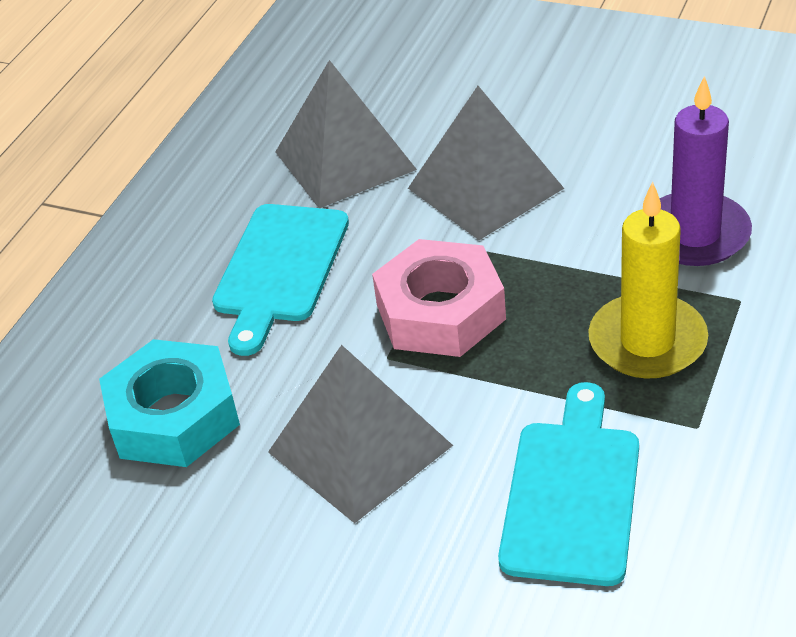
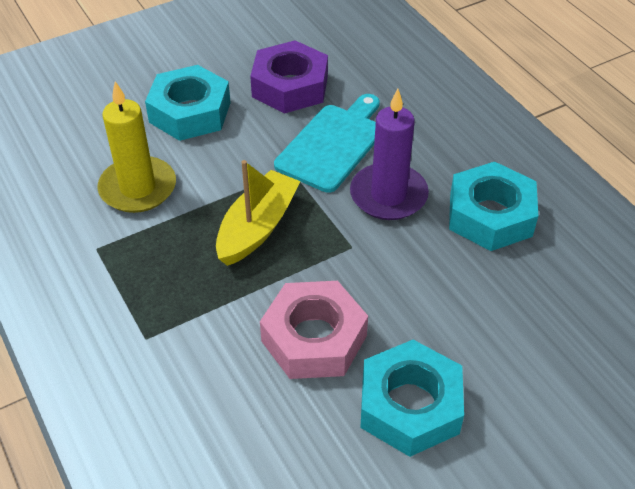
grey pyramid: [268,345,453,524] [275,60,417,208] [408,86,564,240] = 3 -> none = 0
purple nut: none = 0 -> [250,40,328,113] = 1
turquoise cutting board: [212,204,349,356] [498,382,639,586] = 2 -> [274,94,380,193] = 1
turquoise nut: [99,339,240,467] = 1 -> [145,65,231,141] [360,340,464,457] [449,162,538,251] = 3
yellow boat: none = 0 -> [216,160,300,266] = 1

